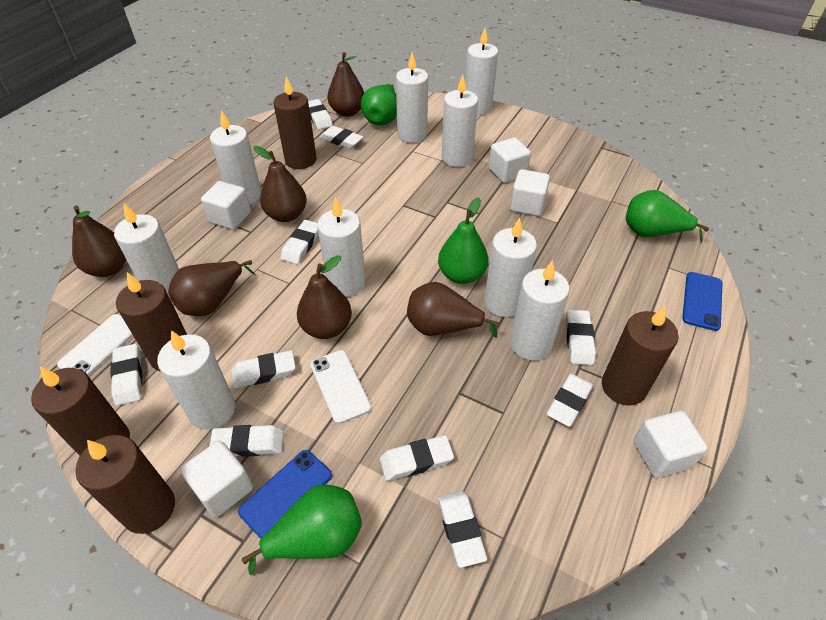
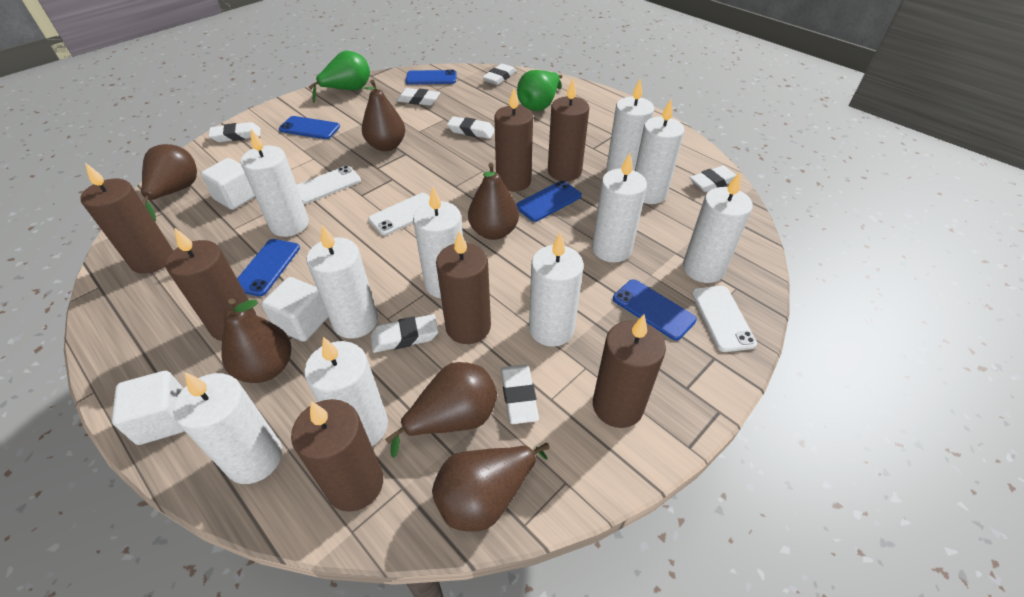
blue phone: [238,450,332,539] [682,272,722,331] = 2 -> [237,239,300,296] [279,116,340,139] [405,70,457,85] [516,181,582,222] [613,279,697,341] = 5
brown candle: [31,366,130,456] [75,435,175,534] [116,272,187,372] [273,76,317,169] [602,305,679,406] = 5 -> [80,163,173,274] [166,228,256,341] [291,399,383,512] [436,231,491,344] [495,88,533,192] [548,79,589,181] [593,315,666,428] = 7
green pear: [242,484,362,575] [361,84,397,125] [438,197,489,284] [626,190,709,243] = 4 -> [309,50,370,103] [517,70,562,111] = 2
white candle: [114,203,179,300] [157,330,235,430] [210,110,261,205] [317,197,366,297] [396,52,428,143] [442,75,478,167] [465,28,498,115] [484,217,537,317] [510,260,570,360] = 9 -> [173,373,282,484] [241,129,309,237] [304,337,388,446] [307,225,378,339] [413,187,463,298] [529,233,584,347] [592,153,647,262] [606,78,654,172] [635,99,684,204] [683,172,753,283] = 10
white cube: [180,441,253,517] [201,181,251,230] [489,137,531,183] [510,169,550,216] [633,411,708,478] = 5 -> [112,371,184,445] [201,158,255,210] [261,277,328,342] = 3
white eraser: [110,344,142,406] [209,425,284,457] [231,350,296,388] [281,220,319,264] [308,99,333,130] [320,126,363,149] [380,435,454,481] [438,491,487,568] [547,373,594,427] [566,310,596,365] = 10 -> [208,122,261,142] [371,314,439,353] [397,88,440,106] [447,116,495,139] [483,64,516,85] [501,365,539,424] [690,166,736,192] = 7
white phone: [57,314,133,376] [310,350,371,424] = 2 -> [297,166,361,204] [368,193,430,236] [691,286,757,352] = 3

